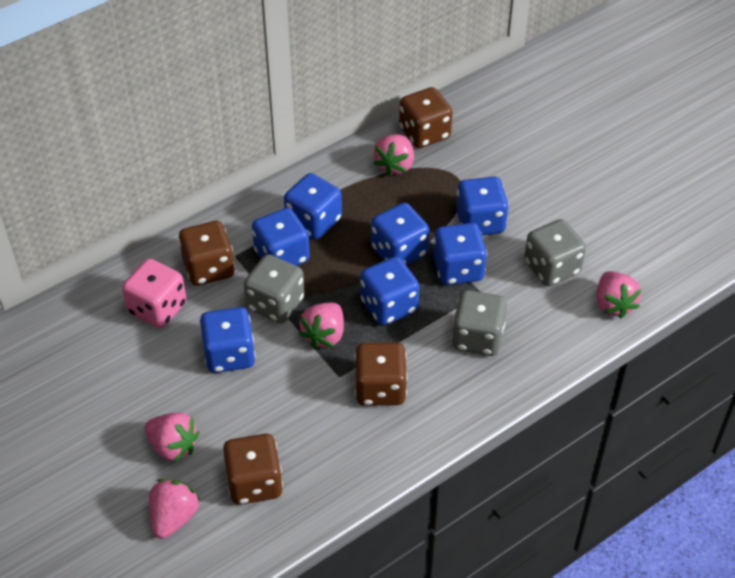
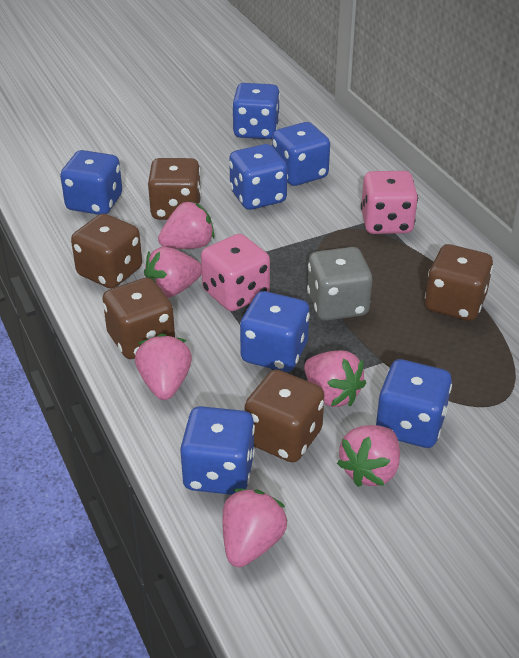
brown dice: [179,221,235,286] [223,434,283,505] [355,342,407,406] [399,87,453,148] = 4 -> [71,214,142,289] [102,278,175,359] [148,158,201,220] [244,370,324,462] [425,244,493,321] = 5
grey dice: [244,254,305,323] [452,290,507,356] [524,219,586,286] = 3 -> [307,247,372,321] = 1
pink dice: [122,259,187,328] = 1 -> [201,234,270,311] [361,171,418,234] = 2
pink strawberry: [144,413,199,462] [149,479,200,539] [299,303,344,349] [374,134,414,176] [596,271,641,318] = 5 -> [135,333,192,400] [144,247,202,298] [158,201,215,249] [222,489,287,567] [304,351,366,407] [337,425,400,487] = 6

